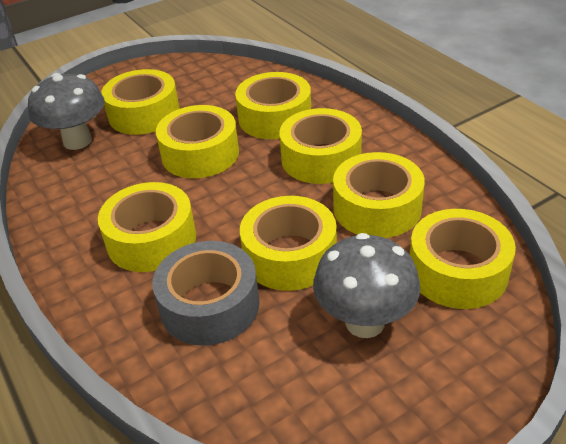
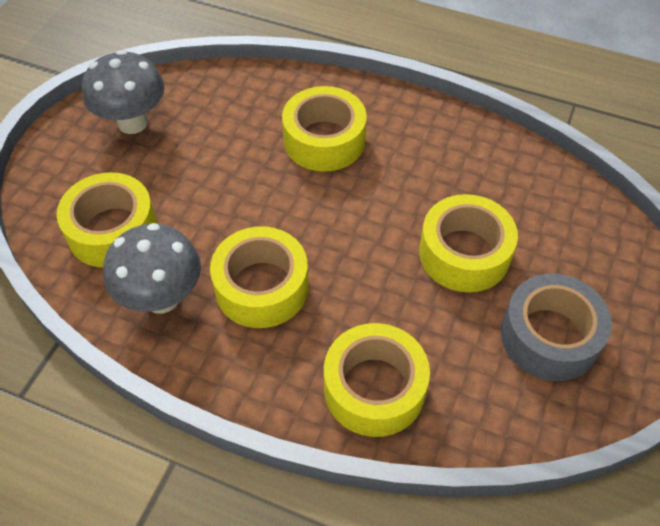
yellow tape: [98,182,196,272] [101,69,180,135] [156,105,239,178] [235,72,311,139] [240,196,337,291] [279,108,362,184] [333,152,425,238] [410,209,516,309] = 8 -> [57,172,157,268] [210,226,308,328] [282,86,367,172] [324,323,430,437] [419,194,518,292] = 5

